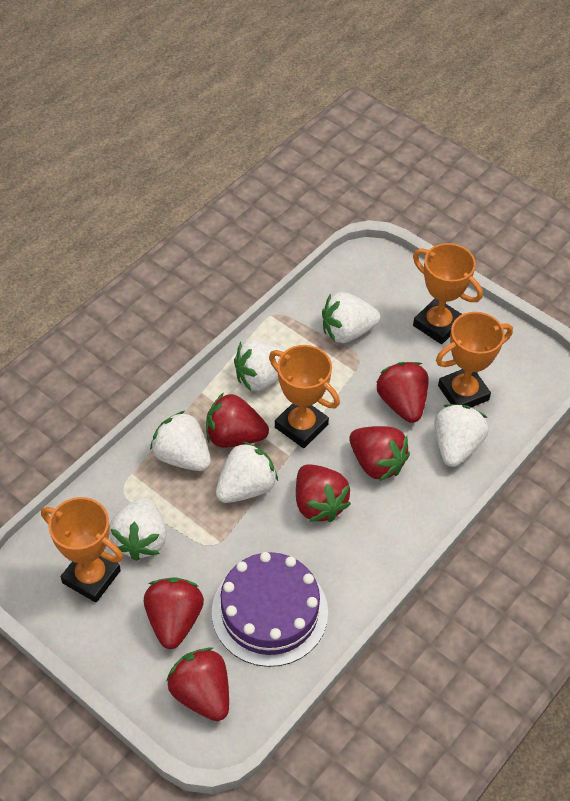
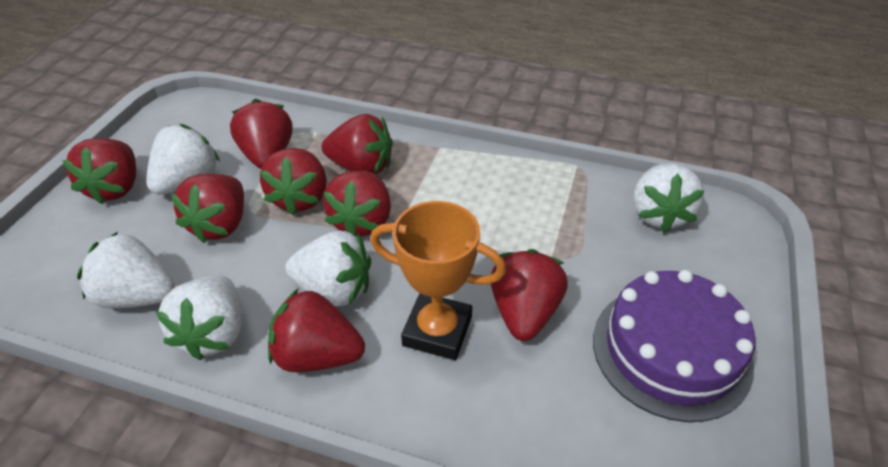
orange trophy: [41,497,123,603] [269,345,340,448] [413,243,483,344] [436,312,513,407] = 4 -> [370,201,506,360] = 1
red strawberry: [144,577,204,649] [167,647,229,721] [206,393,269,448] [296,464,351,522] [349,426,410,481] [377,362,429,423] = 6 -> [62,138,136,204] [171,174,244,243] [230,99,293,169] [260,148,327,215] [268,288,365,372] [322,114,393,175] [323,171,391,237] [491,249,568,341] = 8
white strawberry: [109,497,167,561] [150,411,211,471] [216,441,278,503] [234,339,286,391] [322,292,380,343] [435,404,488,467] = 6 -> [77,232,175,308] [146,124,220,195] [156,276,242,361] [285,231,371,306] [633,163,704,232] = 5

